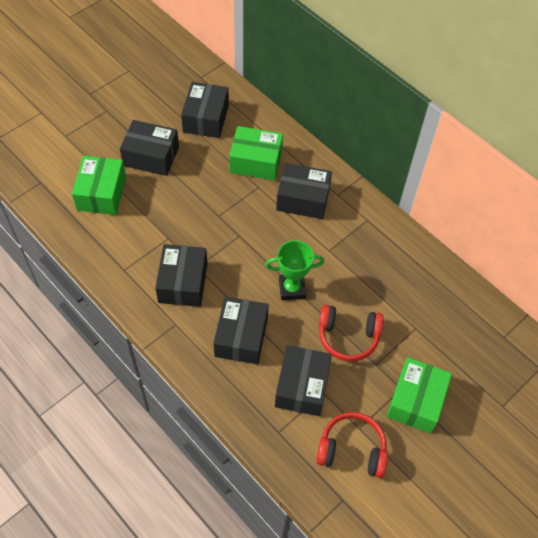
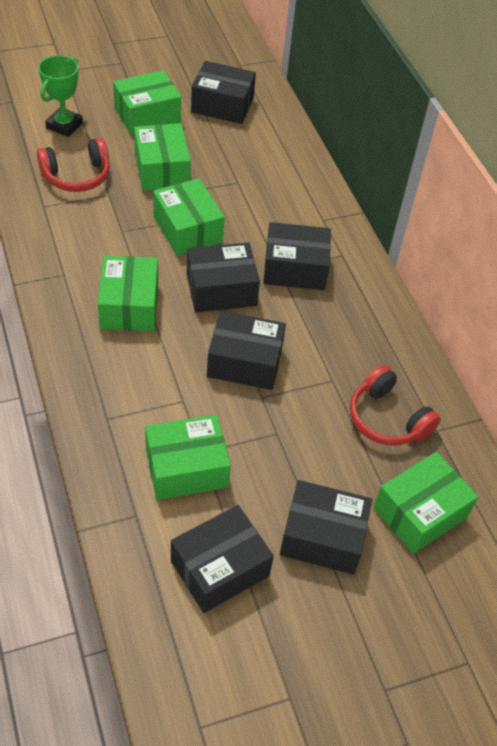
green box: [72,156,126,215] [229,126,283,180] [387,357,452,433] = 3 -> [98,256,158,331] [113,70,181,134] [134,123,191,190] [145,415,231,500] [153,178,224,256] [374,452,478,554] = 6

